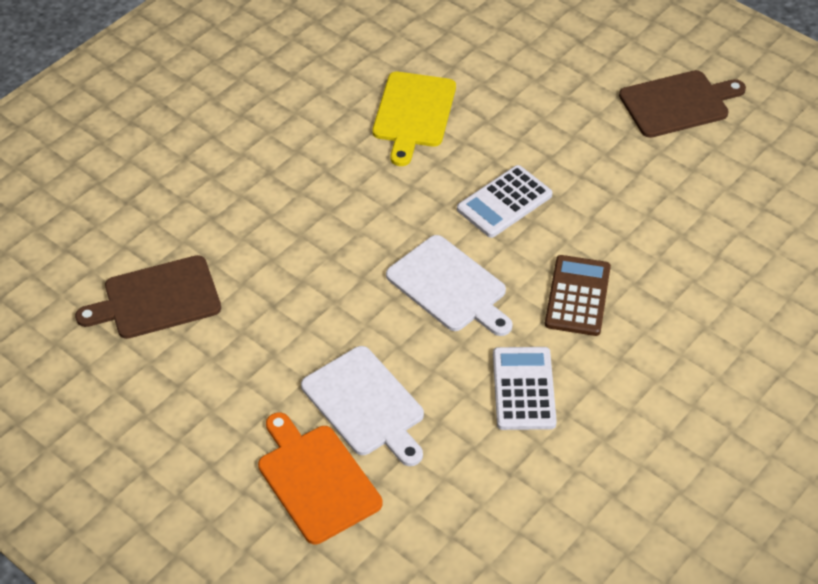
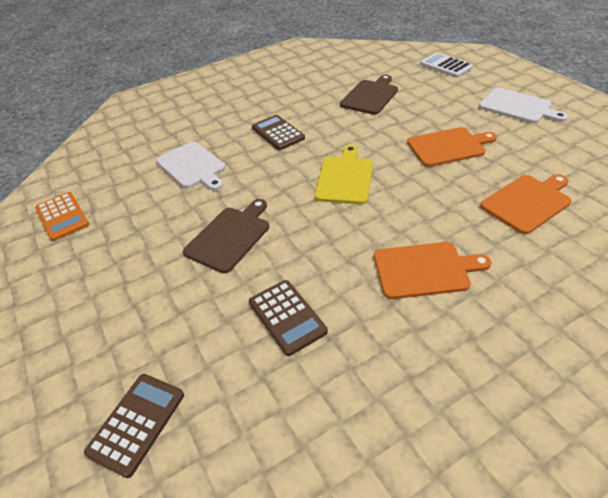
brown calculator: [545,255,611,336] = 1 -> [84,374,184,478] [249,280,328,356] [252,115,305,150] = 3
orange calculator: none = 0 -> [35,192,89,241] = 1
orange cutting board: [258,412,383,544] = 1 -> [374,242,492,299] [407,127,497,167] [480,174,571,234] = 3
white calculator: [457,165,553,238] [493,347,557,430] = 2 -> [420,53,473,78] = 1

